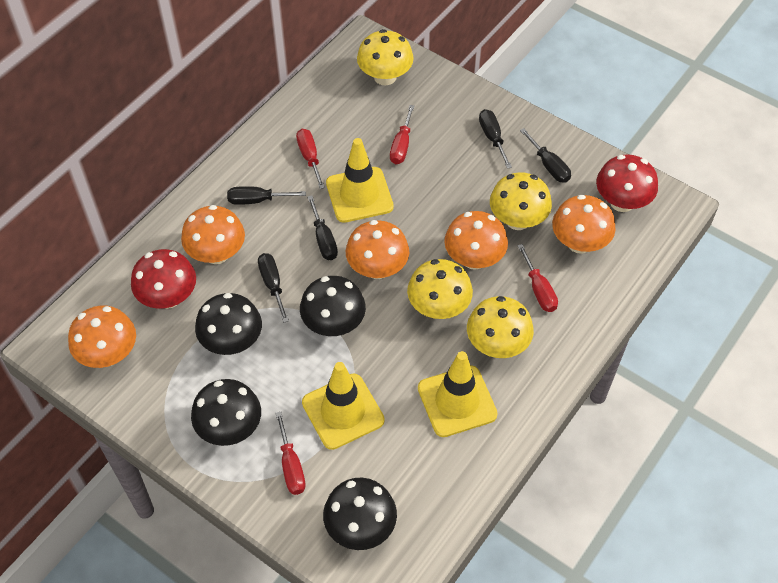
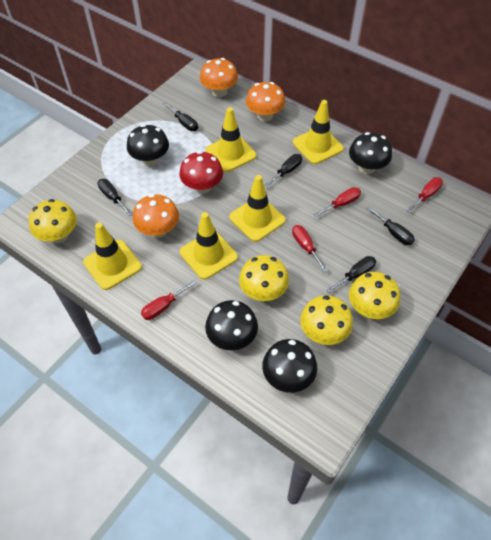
orange mushroom: [68,306,136,368] [181,205,245,264] [346,220,409,279] [444,211,508,270] [552,195,615,254] = 5 -> [133,194,179,238] [200,58,238,97] [246,82,285,122] = 3
red mushroom: [131,249,196,309] [596,154,658,212] = 2 -> [179,151,223,194] = 1
yellow traffic cone: [302,362,385,450] [326,138,394,223] [418,351,498,437] = 3 -> [83,223,142,290] [180,212,238,280] [206,107,256,172] [229,175,286,242] [293,100,344,164] = 5

